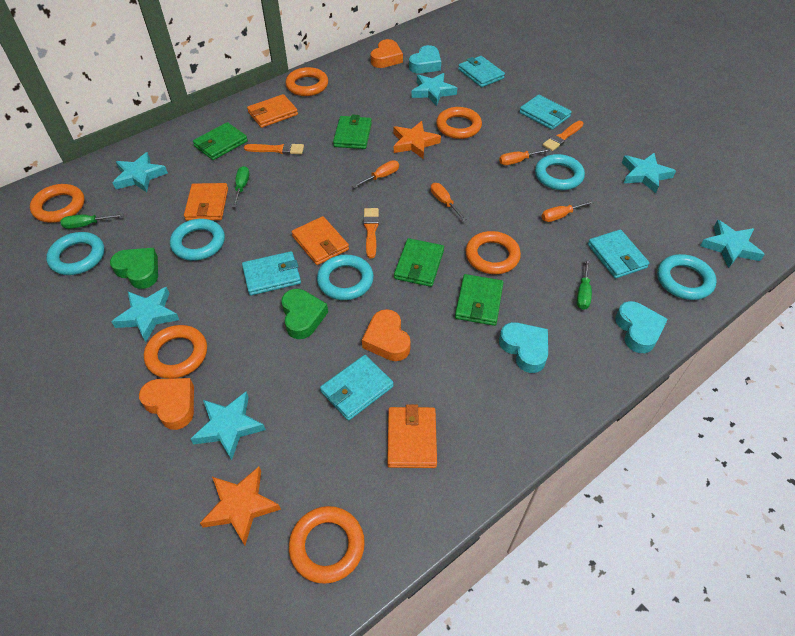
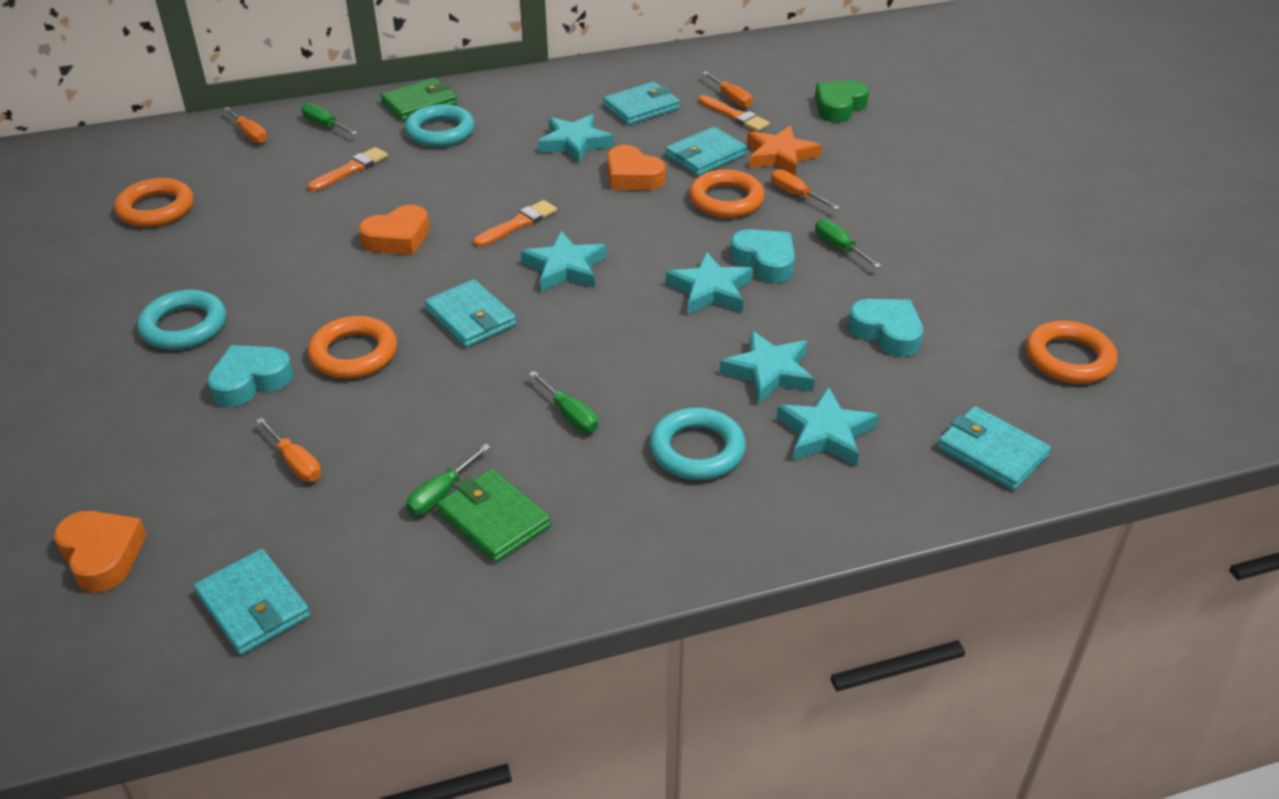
green heart: [110,248,158,289] [281,289,328,339] = 2 -> [815,81,869,122] = 1
green screwdriver: [60,213,124,229] [232,166,249,207] [577,259,592,310] = 3 -> [301,103,358,135] [406,444,491,515] [529,371,598,432] [815,219,881,268] = 4
green wallet: [193,122,248,160] [333,115,372,149] [394,238,444,287] [455,274,504,326] = 4 -> [380,78,457,121] [437,469,551,563] = 2
orange ring: [30,184,84,223] [144,325,207,379] [286,67,328,96] [289,506,365,584] [436,107,482,139] [466,231,521,274] = 6 -> [114,178,194,227] [308,316,397,379] [689,169,764,218] [1026,321,1117,384] = 4
orange star: [200,467,281,545] [393,121,441,158] = 2 -> [747,126,821,175] = 1
orange wallet: [184,183,228,221] [247,94,298,128] [292,216,349,265] [387,404,437,468] = 4 -> none = 0
turquoise ring: [46,232,104,275] [170,219,225,261] [317,255,374,300] [535,154,585,190] [657,254,717,300] = 5 -> [137,290,226,350] [405,104,475,147] [649,407,746,480] = 3
turquoise star: [111,287,179,342] [113,152,168,192] [191,391,266,461] [411,73,457,106] [622,153,676,193] [700,220,765,268] = 6 -> [521,231,606,292] [538,114,613,163] [666,252,753,314] [720,330,815,404] [777,387,878,466] = 5

